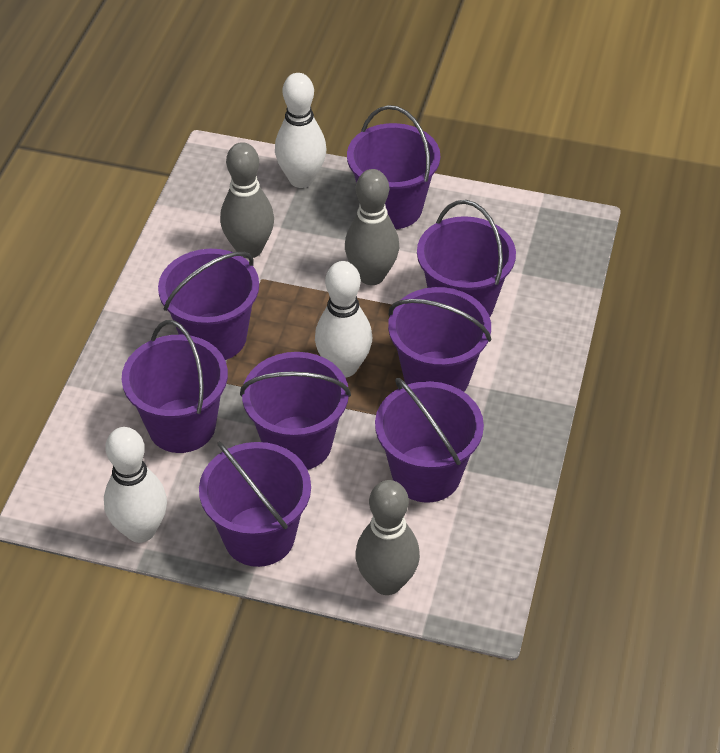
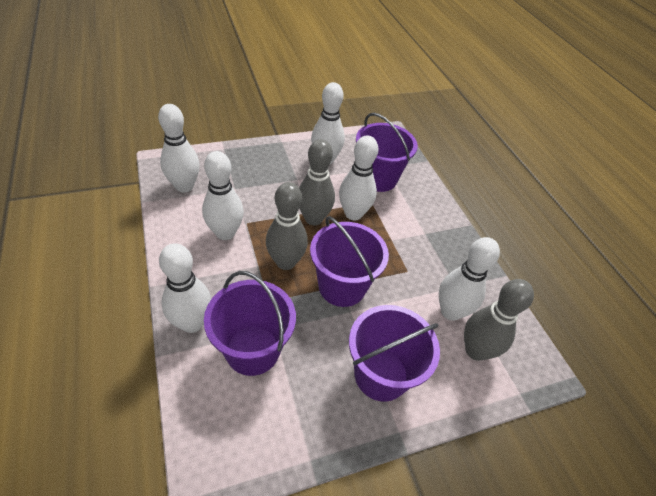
purple bucket: [122,320,228,453] [158,249,259,360] [199,442,311,567] [240,352,351,470] [347,105,440,229] [375,378,484,503] [388,287,491,392] [417,200,516,317] = 8 -> [204,271,296,376] [310,216,389,307] [349,305,440,402] [356,113,418,192] = 4
white bowling pin: [104,427,167,543] [275,73,326,188] [315,261,372,378] = 3 -> [158,104,200,193] [159,243,211,333] [202,151,244,240] [311,82,345,165] [339,135,378,220] [439,237,500,321] = 6

